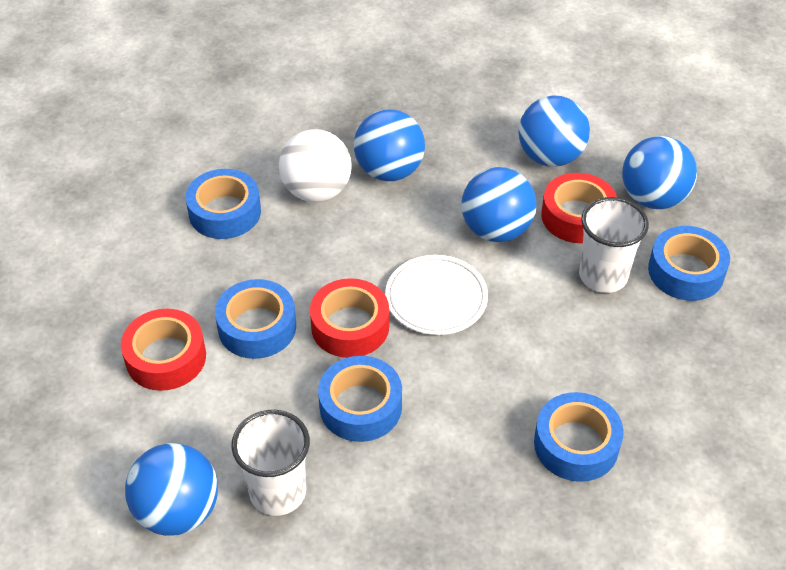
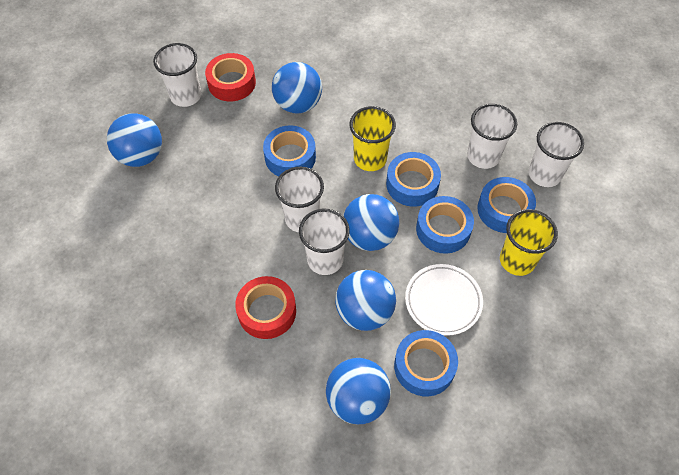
red tape: [121,309,206,391] [310,278,389,358] [541,173,617,243] = 3 -> [205,53,256,101] [235,276,296,339] = 2
white ball: [279,129,352,202] = 1 -> none = 0
white cup: [231,410,310,516] [579,197,649,293] = 2 -> [153,43,201,107] [275,167,324,232] [299,209,350,275] [467,104,517,169] [528,122,584,187] = 5
yellow cup: none = 0 -> [350,106,396,171] [500,209,558,276] = 2

